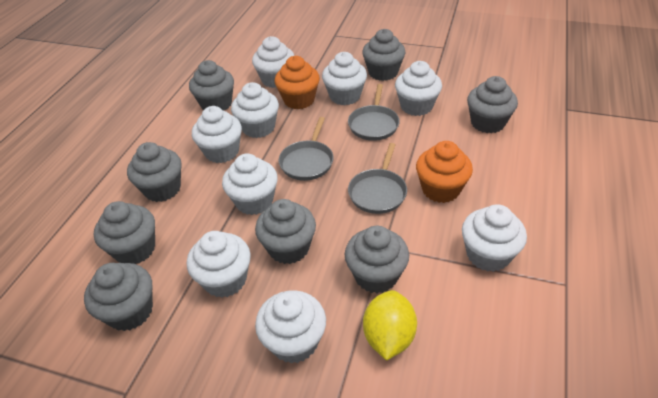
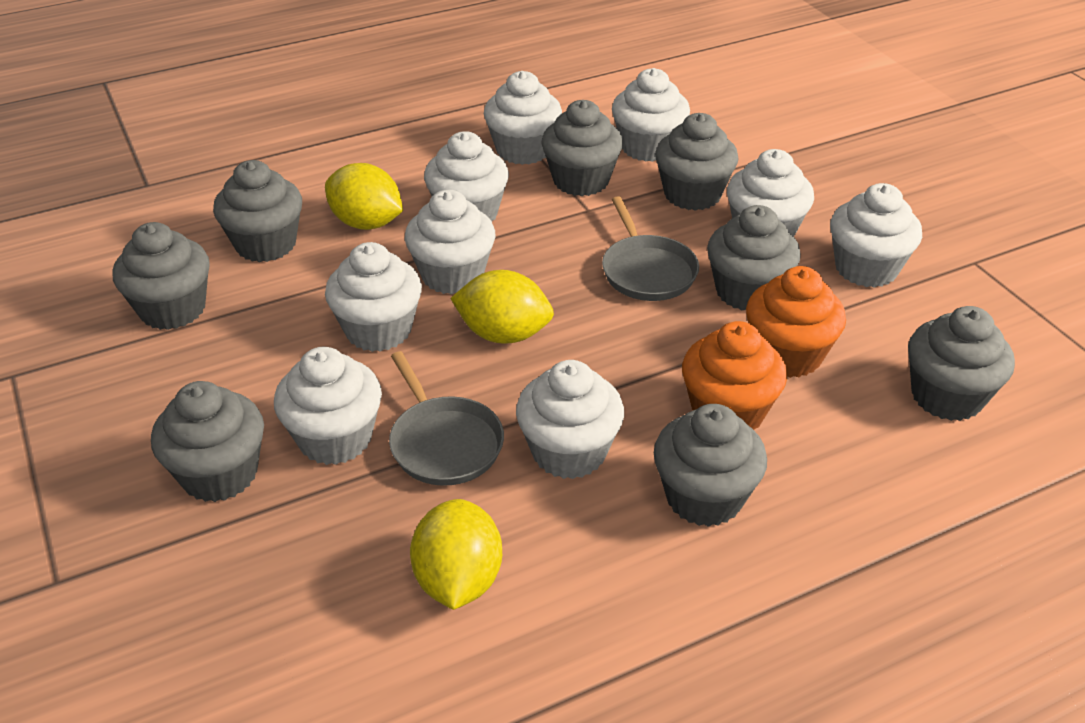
grey pan: [279,117,334,181] [348,84,400,141] [348,143,407,214] = 3 -> [389,351,504,486] [602,196,699,301] = 2
yellow lemon: [363,290,417,361] = 1 -> [325,163,403,230] [410,499,502,610] [450,270,554,344] = 3

